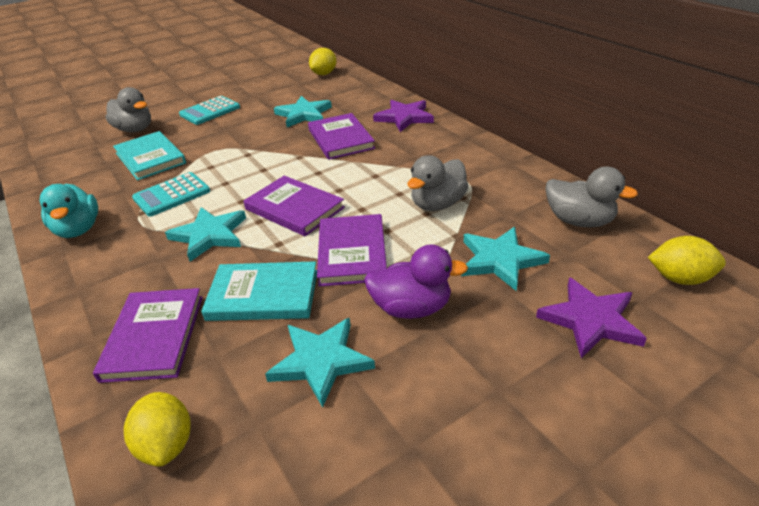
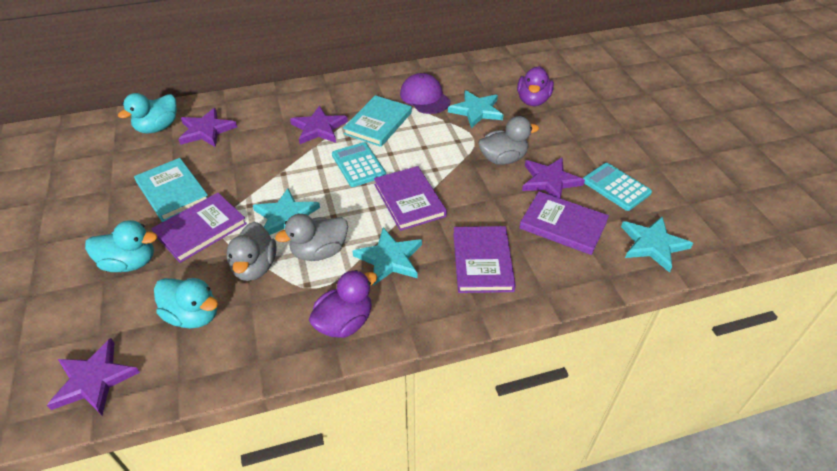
purple cap: none = 0 -> [400,73,450,114] = 1
purple duck: [364,245,468,319] = 1 -> [309,270,377,338] [517,66,554,106] = 2
purple star: [373,100,434,132] [536,277,647,358] = 2 -> [47,338,140,415] [178,108,237,147] [290,106,348,144] [522,158,585,199] = 4
turquoise duck: [40,184,98,238] = 1 -> [85,220,157,272] [118,93,177,134] [154,278,218,328] = 3
yellow lemon: [124,392,191,467] [309,48,336,75] [648,236,726,285] = 3 -> none = 0

